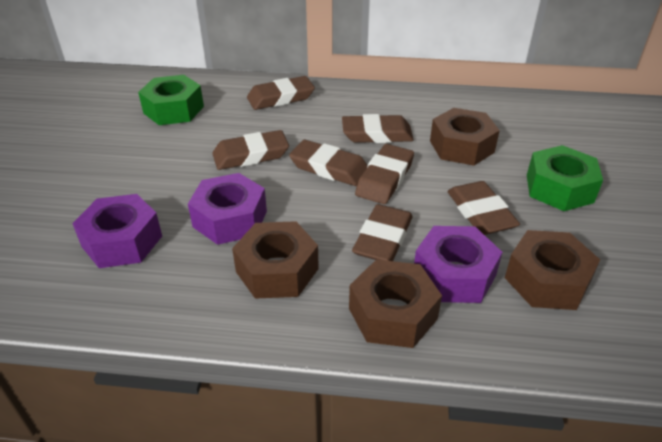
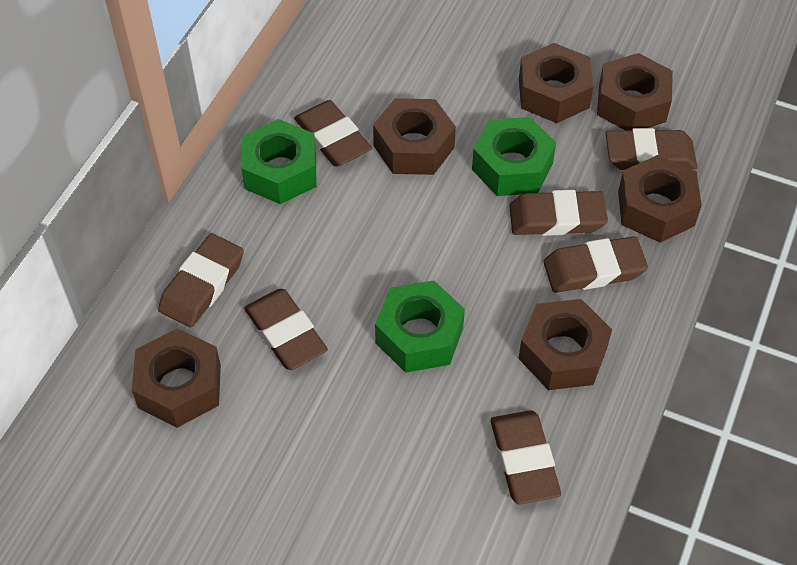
brown nut: [232,221,319,299] [349,260,442,348] [430,108,500,166] [505,230,600,310] = 4 -> [132,328,221,428] [373,98,456,175] [518,299,612,390] [519,43,594,123] [597,53,673,131] [618,155,702,243] = 6
green nut: [138,75,204,125] [527,145,603,211] = 2 -> [241,119,316,204] [375,281,465,373] [472,117,556,196] = 3
purple nut: [72,194,162,268] [188,173,267,245] [414,226,502,303] = 3 -> none = 0

